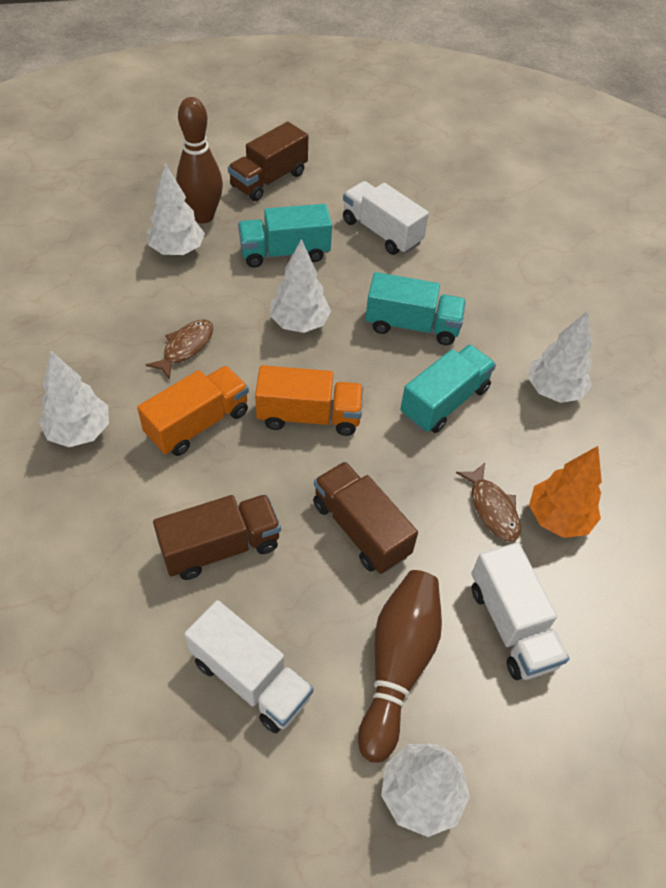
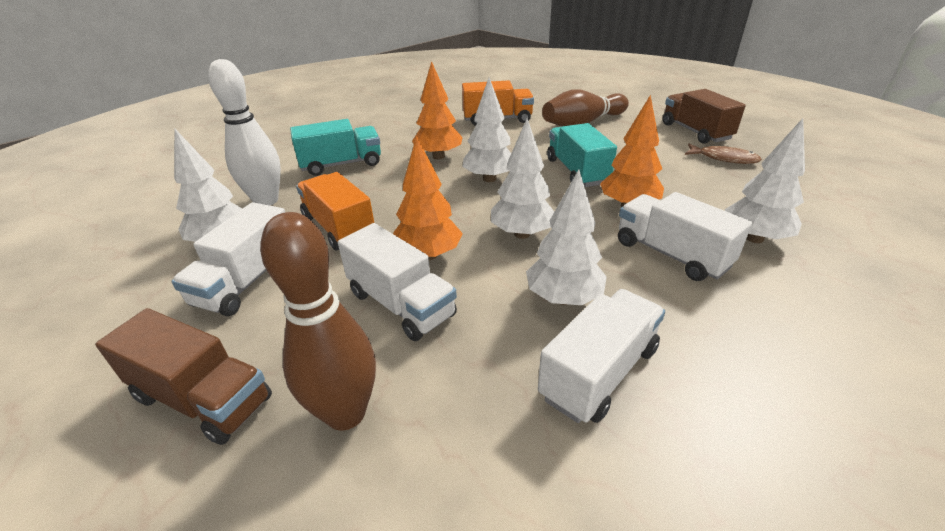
brown fish: [146,319,213,380] [456,463,521,542] = 2 -> [685,144,762,164] = 1
brown truck: [153,494,281,580] [228,122,308,201] [313,461,418,574] = 3 -> [95,308,272,445] [663,89,746,144] = 2
orange tree: [529,446,602,538] = 1 -> [393,136,463,260] [412,61,463,159] [600,95,664,207] = 3
turquoise truck: [238,204,332,268] [366,272,466,345] [400,345,496,433] = 3 -> [290,119,381,176] [547,123,617,187] = 2
white bowling pin: none = 0 -> [208,59,281,206] = 1
white truck: [185,600,313,733] [343,181,429,255] [471,542,569,680] = 3 -> [171,202,285,316] [338,223,457,341] [538,289,665,423] [618,192,752,281] = 4

